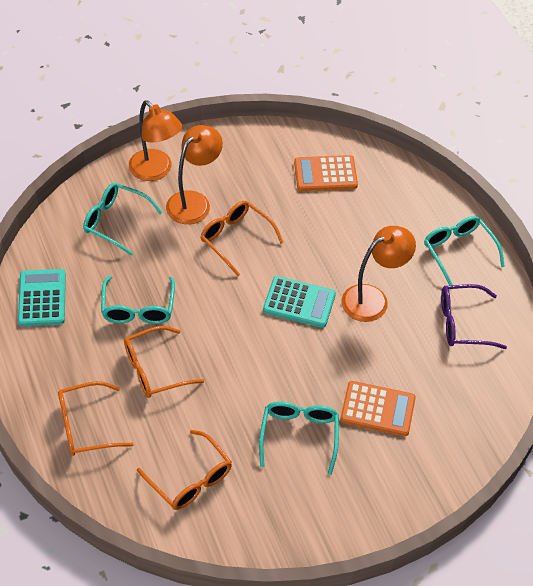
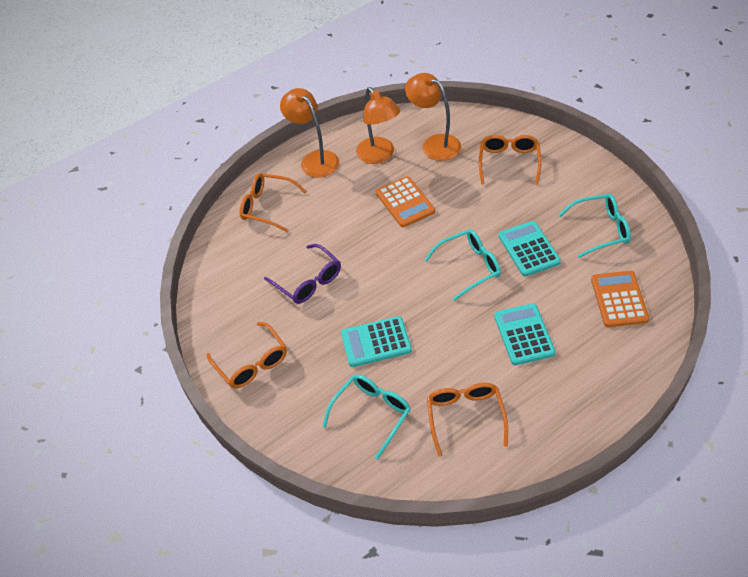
turquoise calculator: [18,269,66,326] [263,276,336,328] = 2 -> [341,316,412,367] [494,303,556,365] [499,221,561,277] = 3
turquoise glasses: [83,183,163,256] [101,276,175,324] [259,402,339,475] [424,216,505,286] = 4 -> [322,374,411,460] [425,229,501,301] [559,194,631,258] = 3

